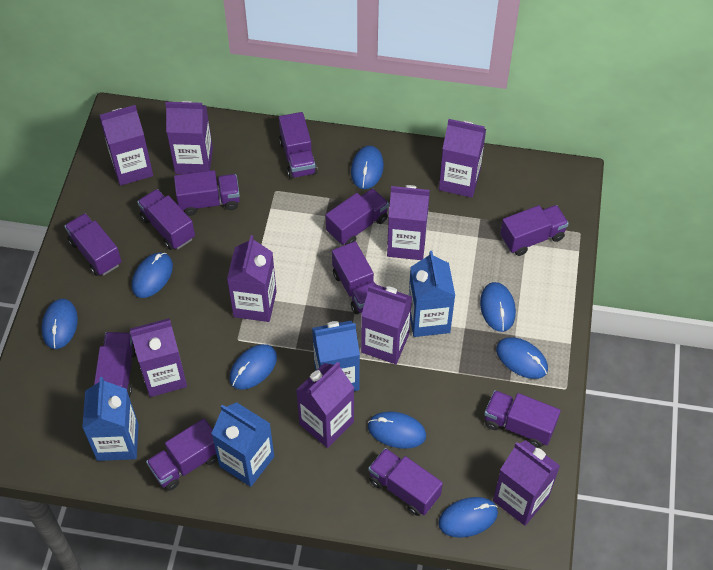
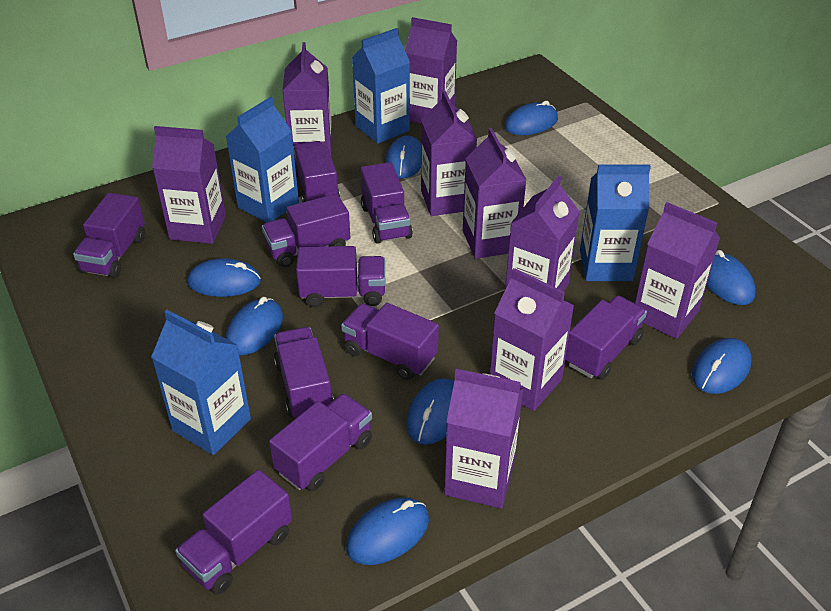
purple truck: [64,213,122,276] [94,332,136,397] [137,189,195,250] [146,418,218,491] [174,170,240,216] [279,112,317,179] [326,188,389,245] [332,241,375,314] [368,448,443,516] [484,390,561,448] [500,205,569,256] = 11 -> [73,193,145,278] [175,470,292,595] [262,194,350,267] [269,393,372,491] [274,327,334,418] [293,141,340,202] [296,246,385,307] [341,303,439,380] [361,162,413,244] [565,295,647,380] = 10

